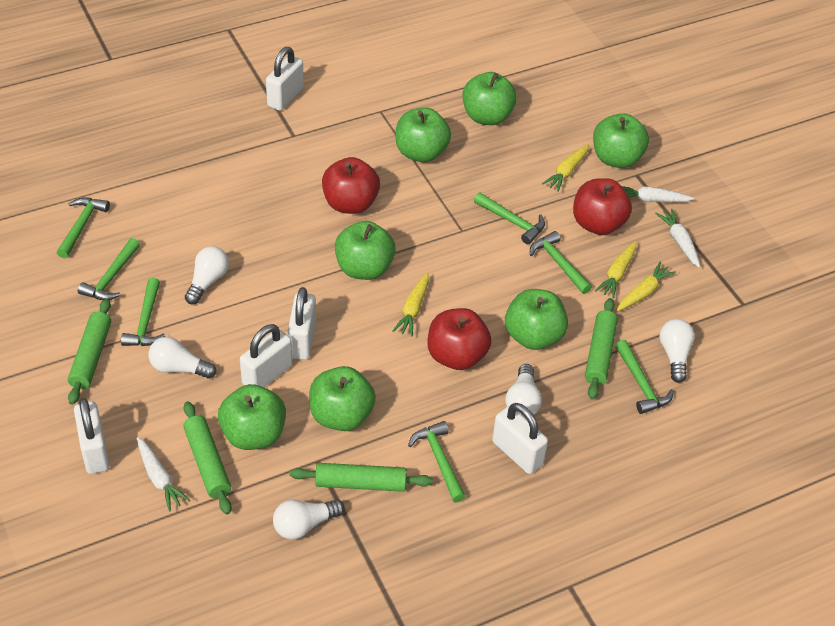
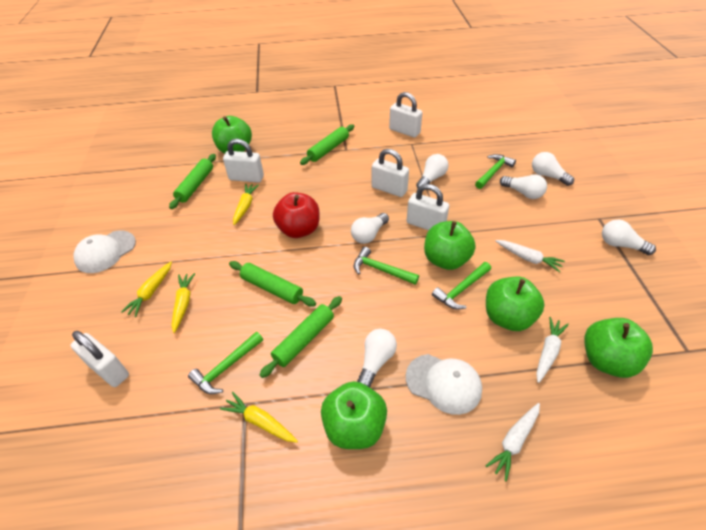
green apple: [218,384,286,450] [309,366,376,431] [335,221,396,280] [396,107,451,162] [463,72,517,125] [505,289,568,350] [593,113,649,168] = 7 -> [212,116,252,153] [321,381,387,449] [424,221,476,270] [486,277,545,331] [584,318,653,378] = 5
green hammer: [57,197,110,259] [78,238,140,300] [121,278,165,346] [408,421,466,503] [474,193,545,244] [530,231,592,294] [615,340,674,414] = 7 -> [188,332,263,394] [354,247,419,285] [432,262,491,310] [475,154,516,189] = 4
red apple: [322,157,380,214] [428,308,492,370] [573,178,632,235] = 3 -> [273,192,319,238] = 1
white cap: none = 0 -> [74,231,136,273] [406,354,482,415] = 2
white light bulb: [149,337,216,379] [185,246,229,304] [273,499,345,540] [506,364,542,418] [659,319,695,383] = 5 -> [351,213,389,244] [357,329,397,387] [416,154,449,188] [500,174,547,199] [532,152,574,186] [602,220,656,255] = 6

